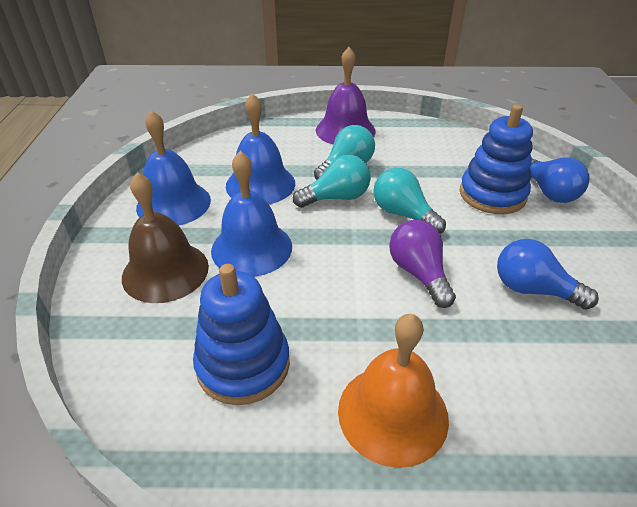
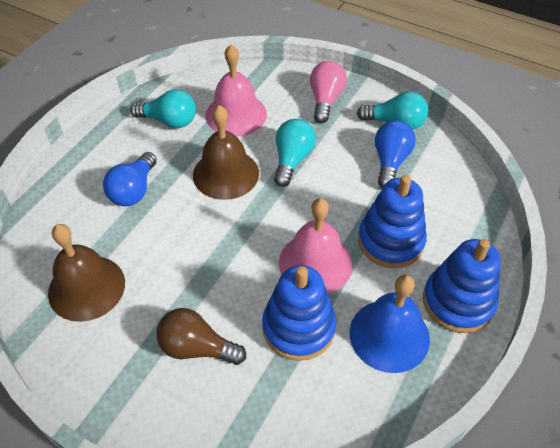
blue bell: [136,110,211,226] [211,151,292,277] [226,93,295,204] = 3 -> [350,274,430,373] = 1
blue stacking toy: [193,264,290,405] [460,104,533,214] = 2 -> [262,265,336,361] [358,175,427,268] [423,239,501,333] = 3
brown bell: [122,172,209,303] = 1 -> [48,224,125,322] [193,105,259,200] = 2
brown light bulb: none = 0 -> [156,308,246,365] = 1
orange bell: [338,314,449,468] = 1 -> none = 0
pink bell: none = 0 -> [206,45,267,137] [279,198,353,294] = 2
pink light bulb: none = 0 -> [310,61,347,123] = 1
purple bell: [316,47,376,144] = 1 -> none = 0
purple light bulb: [389,220,456,308] = 1 -> none = 0

